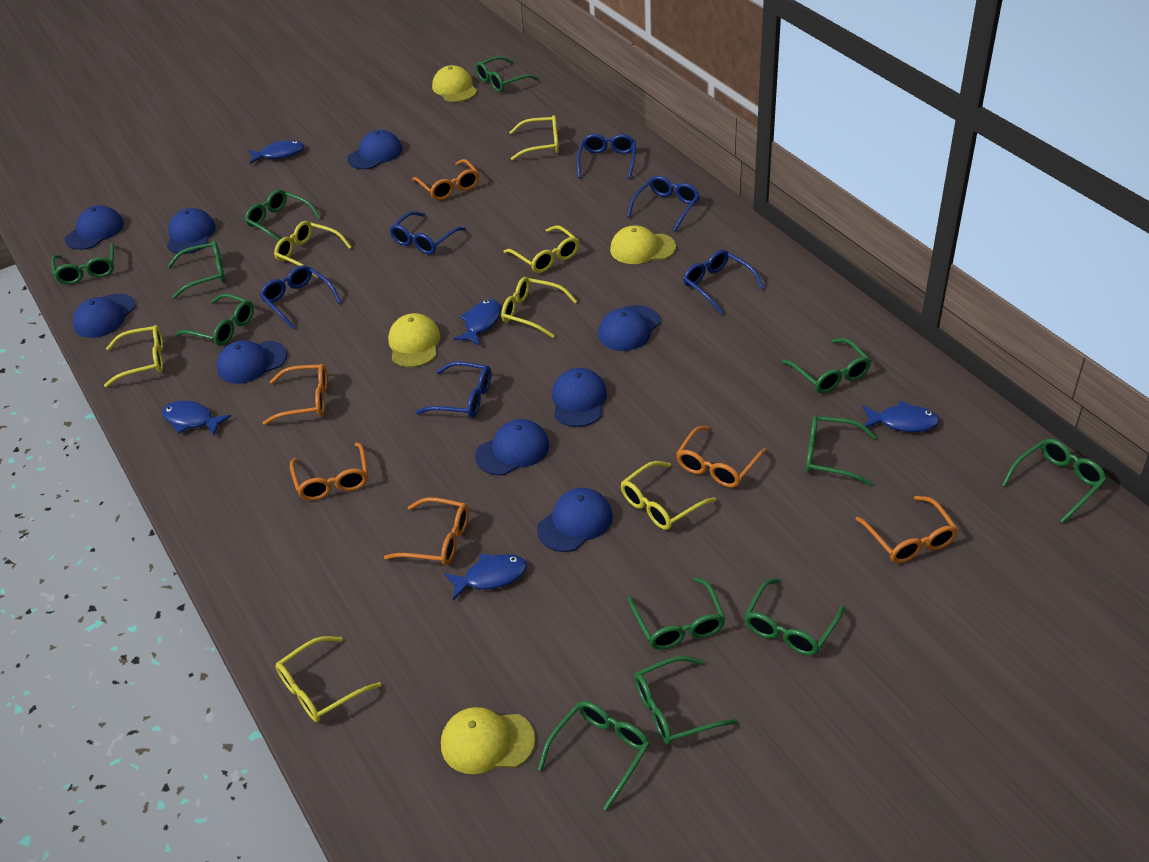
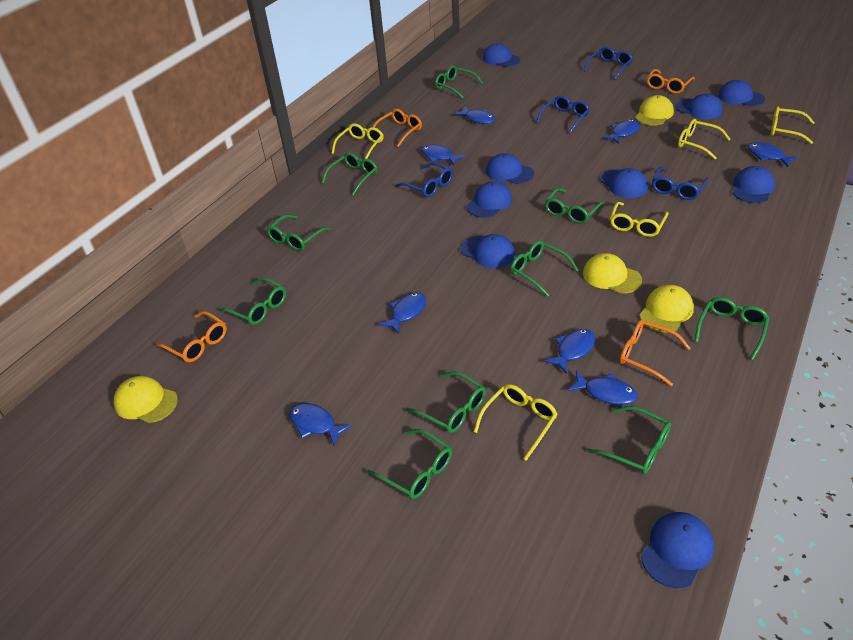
blue fish: [162,400,231,436] [248,140,304,164] [444,554,527,601] [454,299,501,346] [863,401,939,432] = 5 -> [289,403,352,446] [378,292,426,334] [421,144,465,165] [454,107,495,124] [544,329,596,374] [568,371,638,405] [602,119,640,144] [748,142,799,167] = 8
blue glasses: [260,265,341,329] [390,211,466,254] [416,361,491,418] [577,134,636,179] [627,176,700,232] [683,250,764,314] = 6 -> [395,162,453,197] [536,96,590,133] [584,47,633,80] [652,167,709,200] = 4
green glasses: [51,242,114,285] [168,241,226,298] [176,294,254,346] [245,189,321,242] [476,56,539,92] [538,701,650,811] [628,577,726,650] [635,656,738,745] [744,578,845,656] [782,338,871,393] [806,416,877,486] [1002,438,1107,523] = 12 -> [219,278,286,325] [267,215,331,251] [322,153,378,195] [367,429,452,499] [406,371,486,433] [435,65,483,99] [510,241,579,297] [545,188,605,224] [587,406,671,474] [695,297,769,360] = 10
orange glasses: [263,364,328,425] [290,443,368,500] [384,497,469,566] [412,159,479,200] [676,426,767,488] [856,496,958,563] = 6 -> [156,311,227,362] [373,109,422,147] [620,320,691,386] [647,69,695,94] = 4
yellow glasses: [104,325,163,387] [274,221,352,278] [276,636,381,722] [501,277,577,338] [504,225,579,273] [509,115,559,160] [621,461,716,530] = 7 -> [331,123,384,159] [474,384,558,461] [610,202,669,237] [678,119,731,159] [771,106,815,144] = 5

